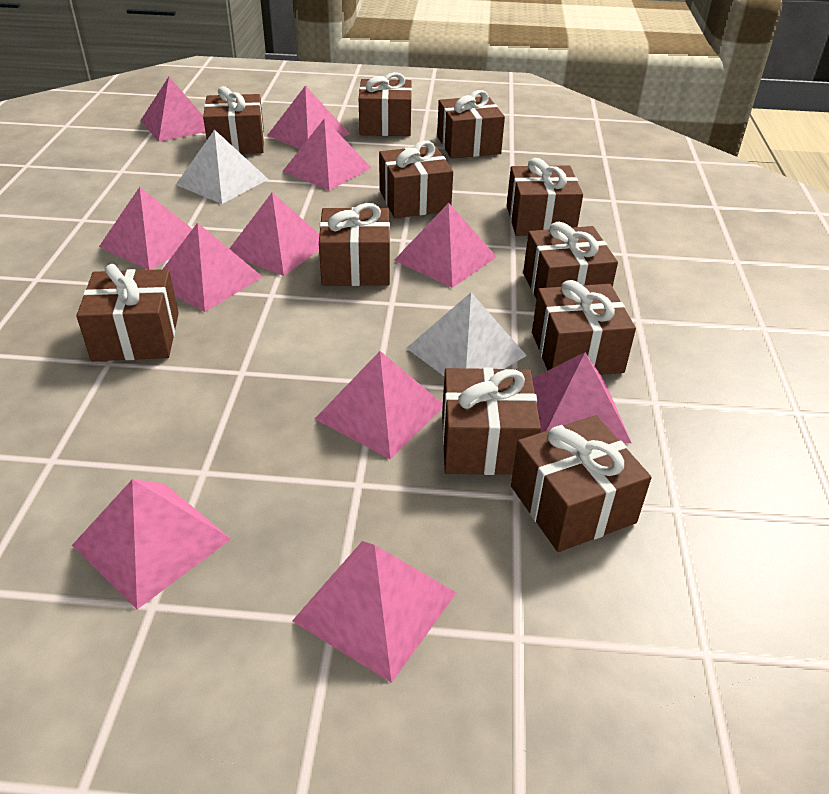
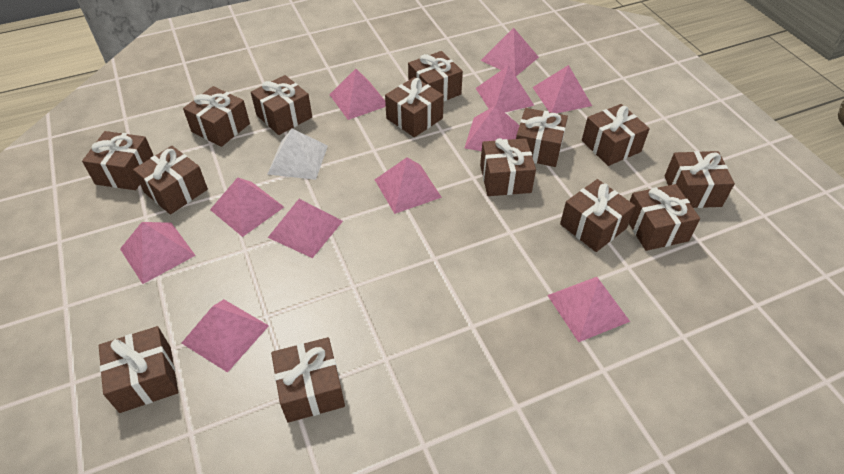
brown gift: [76,264,179,361] [203,86,264,154] [319,203,390,286] [359,72,412,136] [379,141,453,218] [437,90,505,159] [442,367,541,475] [507,158,583,236] [511,415,652,552] [523,222,618,299] [532,280,636,375] = 11 -> [82,131,154,190] [99,326,178,413] [133,146,208,214] [183,86,250,147] [251,75,312,135] [271,337,345,423] [385,77,444,137] [408,51,463,101] [480,138,536,196] [516,108,568,167] [560,179,635,252] [582,104,650,166] [629,184,700,251] [665,151,735,208] = 14
white pyramid: [176,129,268,204] [407,293,527,376] = 2 -> [268,129,328,180] = 1

